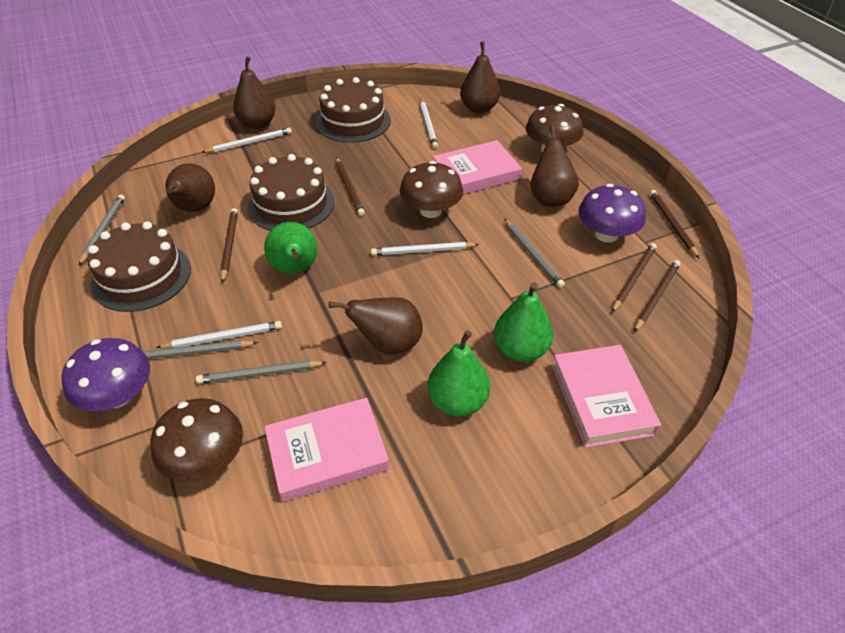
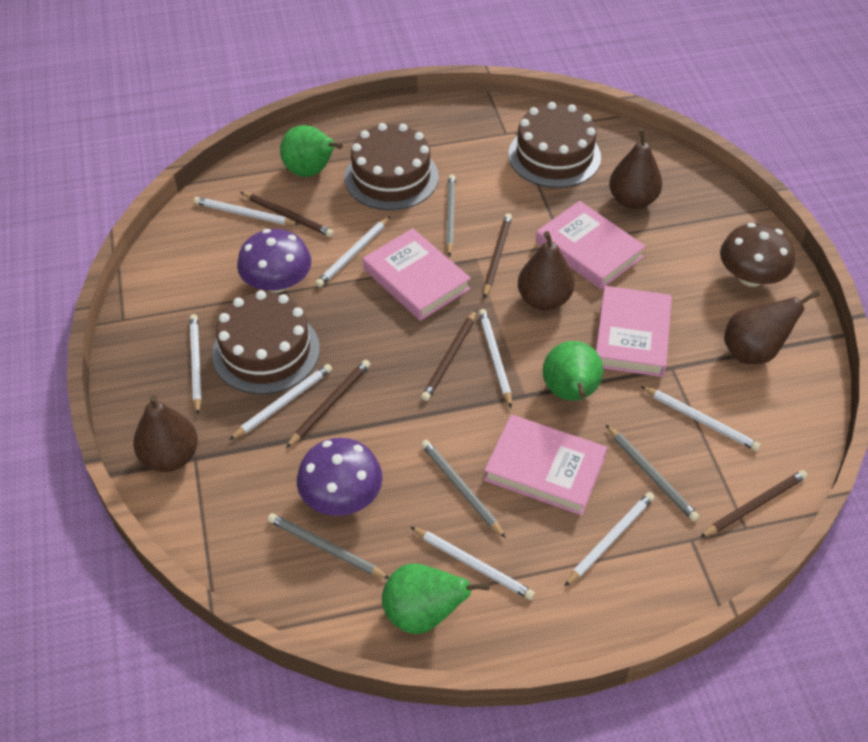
brown mushroom: [150,398,243,482] [400,161,463,218] [526,104,583,152] = 3 -> [720,223,795,287] = 1
brown pear: [165,164,215,212] [233,56,276,129] [329,297,423,355] [460,42,500,113] [531,125,579,207] = 5 -> [133,395,198,472] [518,231,574,310] [609,128,662,209] [724,290,820,364] = 4
pink book: [264,397,389,502] [433,140,522,194] [552,345,661,448] = 3 -> [363,228,471,321] [484,415,607,515] [536,201,646,289] [596,286,672,377] = 4
white pencil: [156,321,282,348] [202,128,292,153] [371,242,479,256] [420,99,438,149] = 4 -> [190,314,202,414] [194,197,300,225] [229,364,332,440] [315,216,390,287] [411,527,535,600] [479,309,512,408] [564,492,655,587] [641,386,761,451] = 8

